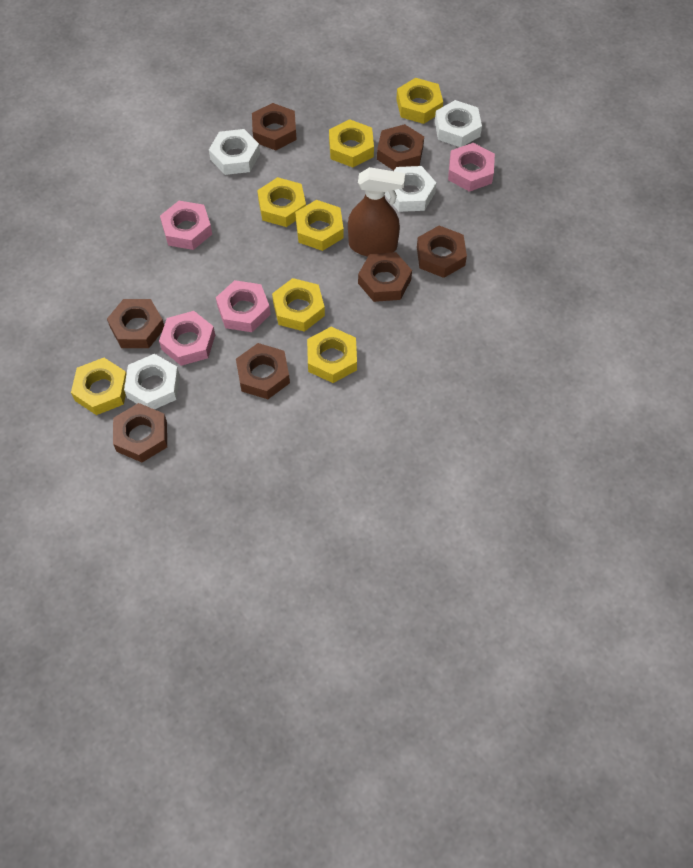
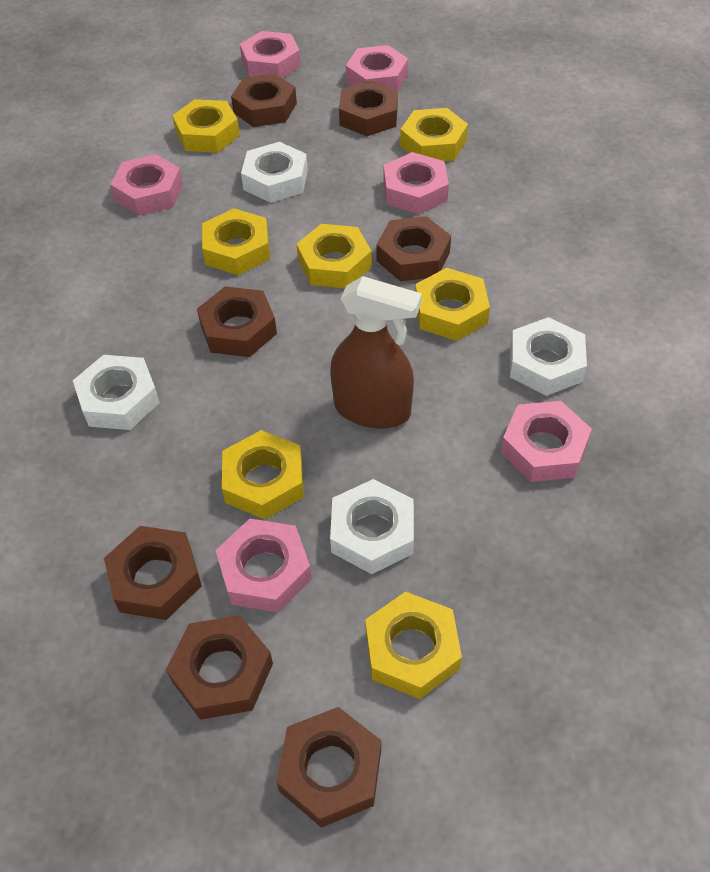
pink nut: [159,311,215,366] [160,201,212,250] [216,280,271,332] [448,143,495,192] = 4 -> [111,154,183,216] [215,518,312,613] [240,31,301,78] [346,45,408,91] [384,152,449,214] [501,401,592,482] = 6

